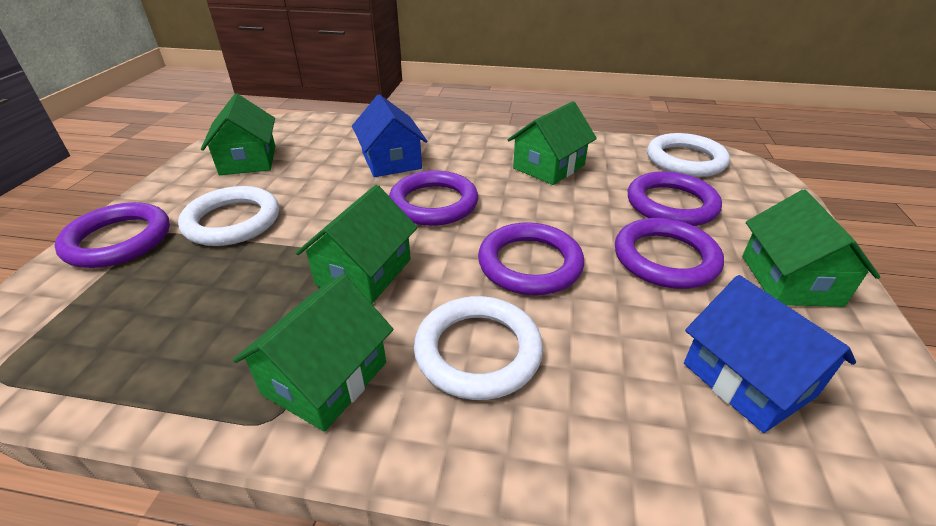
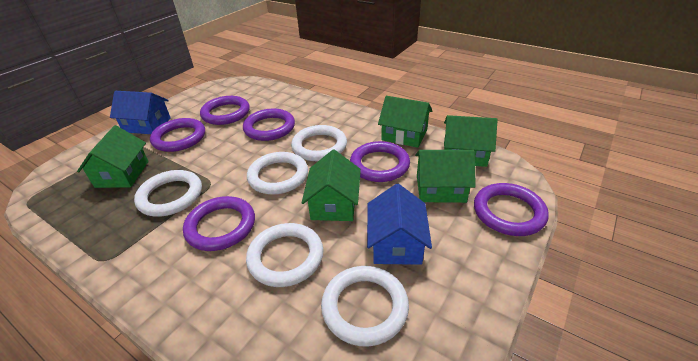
purple ring: [54,202,170,268] [389,171,478,226] [478,222,584,295] [615,218,724,289] [628,171,722,226] = 5 -> [150,118,205,152] [183,196,255,251] [200,96,250,125] [243,109,295,141] [350,141,410,182] [474,183,549,236] = 6
white ring: [178,186,279,246] [414,296,543,400] [647,133,730,177] = 3 -> [134,170,202,217] [246,223,323,287] [247,152,308,195] [291,125,347,161] [321,266,409,347] = 5

